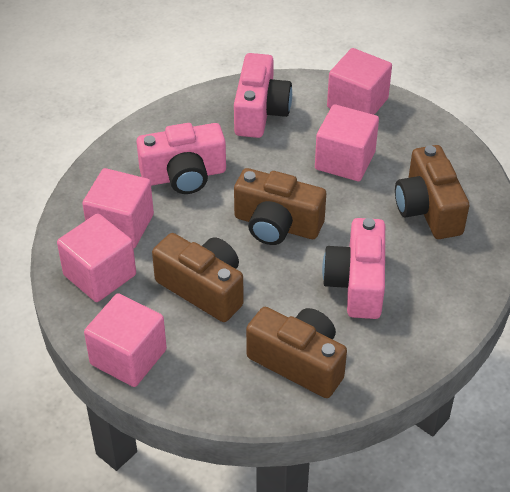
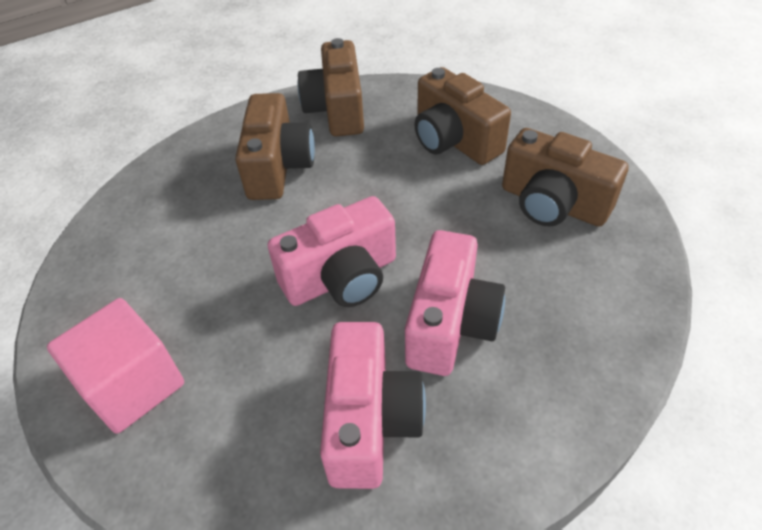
pink cube: [57,213,136,302] [82,168,154,249] [84,293,167,387] [315,104,379,181] [327,48,392,115] = 5 -> [47,298,184,434] = 1

